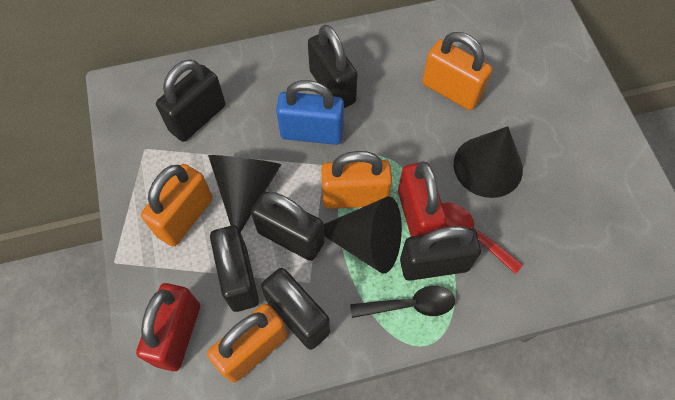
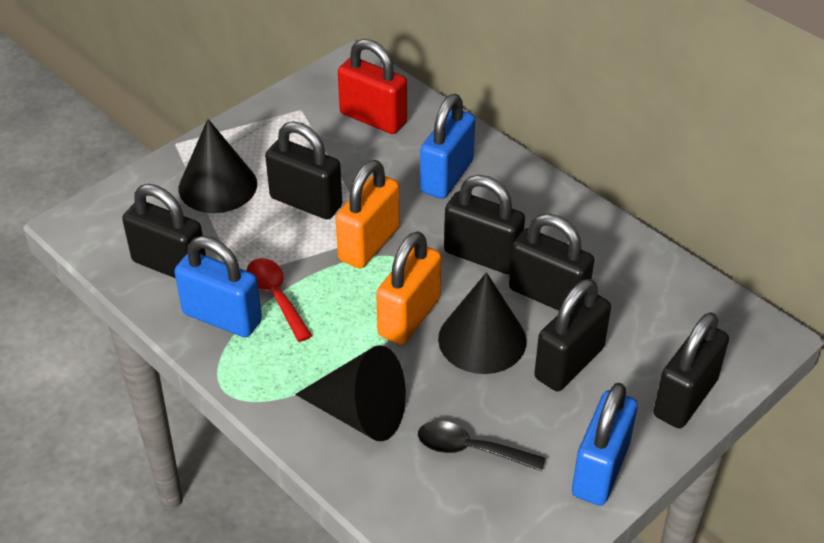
blue padlock: [276,80,344,145] = 1 -> [174,236,262,338] [420,94,475,199] [572,383,638,505] = 3
orange padlock: [141,164,213,247] [207,304,288,383] [321,151,392,209] [422,32,492,110] = 4 -> [336,160,400,268] [376,232,441,345] = 2
red padlock: [136,283,200,371] [398,161,447,237] = 2 -> [338,39,407,134] = 1

